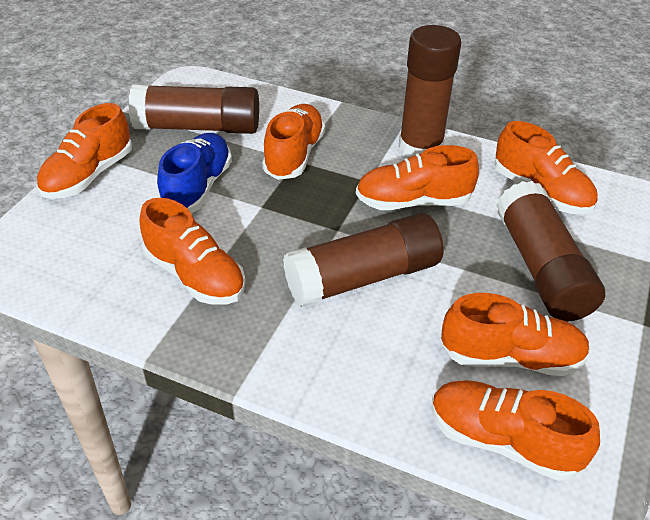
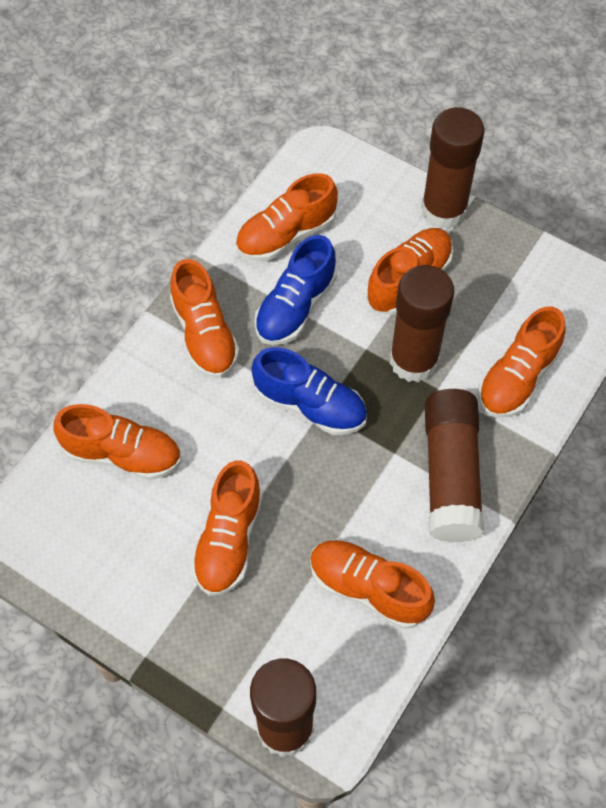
blue shoe: [157,133,232,213] = 1 -> [251,347,367,435] [254,235,337,345] = 2

